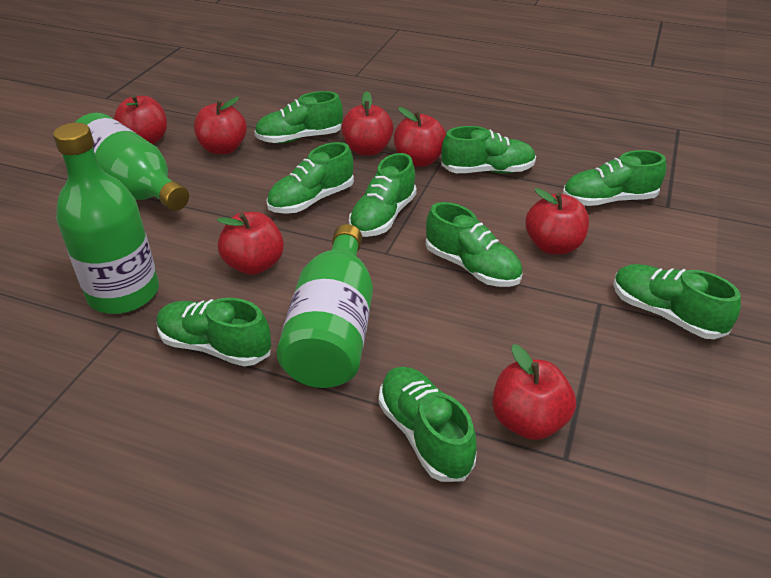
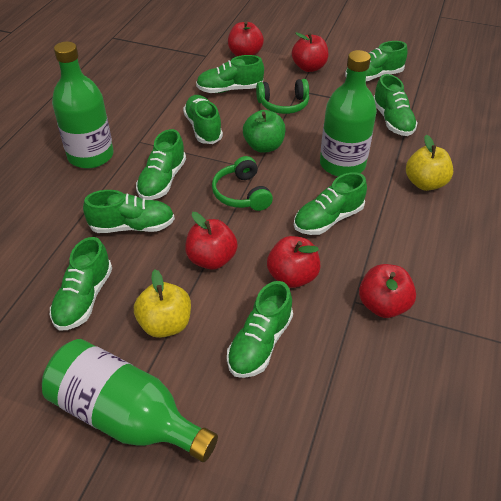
green apple: none = 0 -> [243,110,285,153] = 1
green headphones: none = 0 -> [212,156,273,211] [256,79,309,114] = 2
red apple: [114,95,167,144] [194,97,247,154] [217,212,284,275] [341,91,394,156] [394,107,446,167] [492,344,576,440] [525,188,589,254] = 7 -> [185,212,238,270] [228,21,264,56] [267,236,321,288] [292,32,328,72] [359,264,416,318] = 5
yellow apple: none = 0 -> [134,270,191,338] [406,135,453,191] = 2

